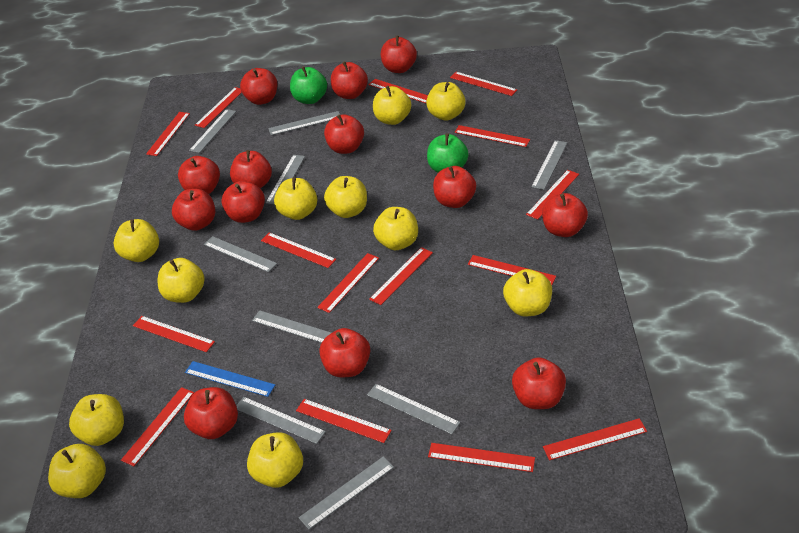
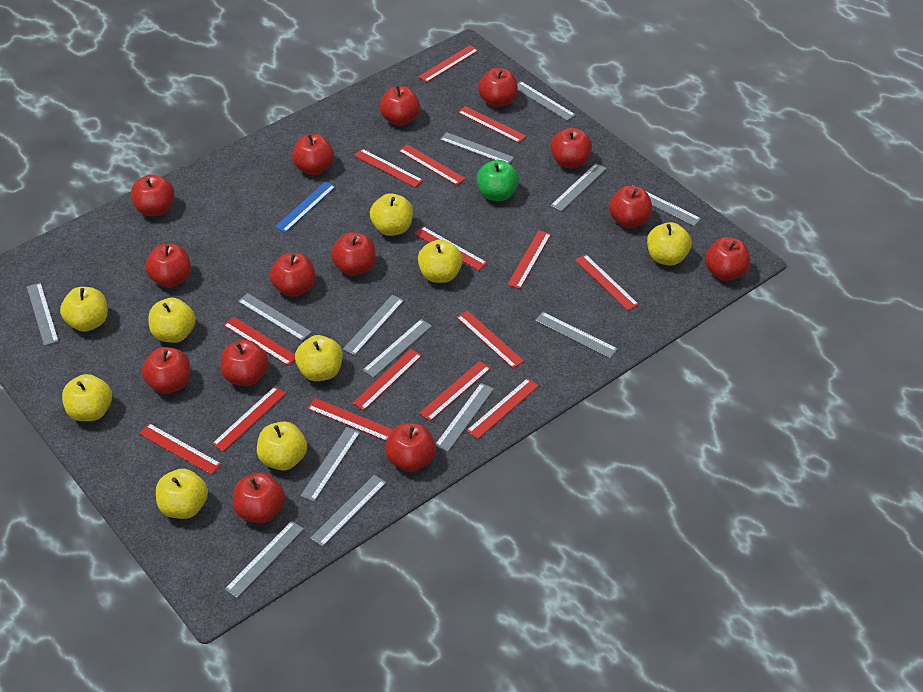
green apple: [290,66,327,104] [427,133,469,173] = 2 -> [477,160,519,201] = 1
grey ruler: [189,109,236,153] [204,236,277,272] [236,397,326,444] [252,310,331,343] [266,155,305,204] [268,111,340,135] [299,456,394,530] [367,384,460,434] [531,140,567,190] = 9 -> [27,283,59,346] [225,521,304,598] [238,293,312,341] [300,427,360,502] [310,475,386,547] [343,295,404,356] [363,319,432,378] [435,383,494,452] [440,132,514,163] [517,81,576,121] [535,312,618,358] [550,163,607,211] [632,185,701,226] = 13
red apple: [172,189,215,231] [178,156,220,194] [184,387,238,439] [221,181,265,223] [230,150,272,188] [240,68,278,105] [319,328,370,377] [324,114,364,154] [331,61,368,99] [381,36,417,73] [433,166,476,208] [512,357,566,409] [542,193,588,237] = 13 -> [131,174,175,216] [142,347,190,394] [145,244,191,287] [221,340,269,386] [233,473,285,523] [270,253,315,297] [292,134,334,175] [331,232,375,276] [380,86,420,126] [385,423,436,472] [478,68,518,107] [550,127,592,168] [609,186,652,228] [705,237,750,281] = 14
yellow apple: [48,444,106,498] [69,394,124,446] [114,219,159,262] [158,258,205,303] [247,432,303,488] [274,178,317,220] [324,176,367,218] [373,86,411,125] [373,207,418,250] [426,82,466,121] [503,269,552,317] = 11 -> [60,287,108,332] [62,374,112,421] [148,298,196,343] [156,469,208,519] [257,422,307,471] [295,335,343,381] [370,193,413,236] [418,239,463,283] [647,222,692,266] = 9

